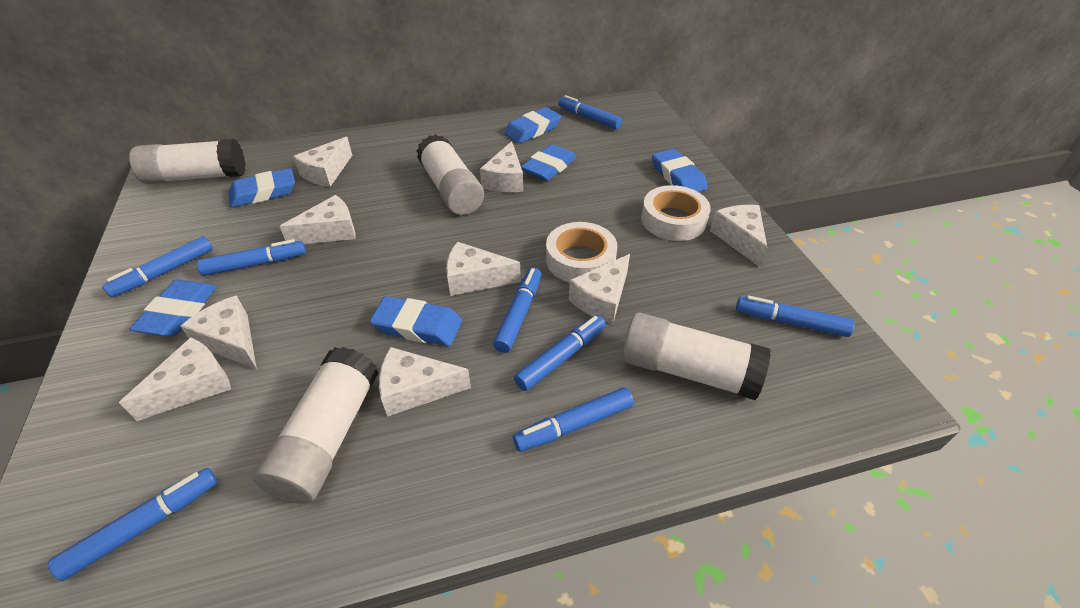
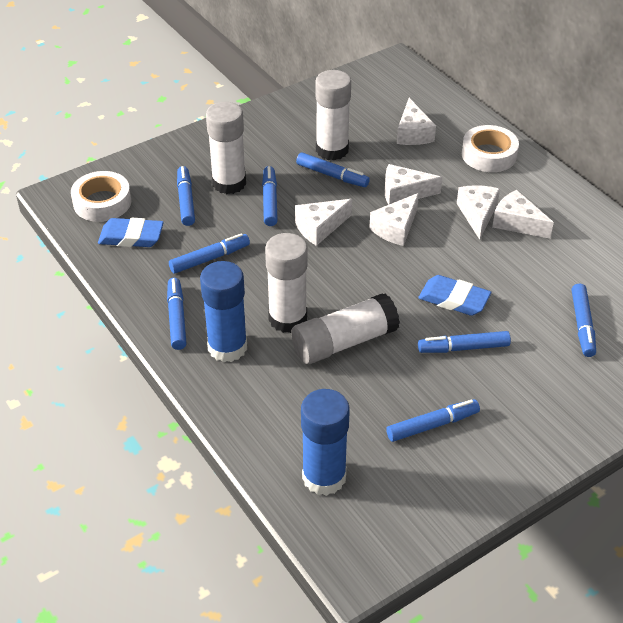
blue eraser: [129,280,217,336] [228,168,295,208] [370,296,462,346] [504,107,561,143] [521,144,576,181] [652,149,708,192] = 6 -> [98,218,164,247] [418,275,491,316] = 2
blue glue stick: none = 0 -> [200,261,247,362] [301,389,350,496] = 2
white cheese: [119,337,231,421] [180,295,257,369] [279,195,356,244] [293,137,352,187] [379,347,471,417] [446,242,521,296] [480,141,523,192] [569,254,630,323] [710,205,767,267] = 9 -> [295,199,352,246] [369,193,419,246] [385,164,442,205] [397,98,436,145] [457,185,500,240] [492,190,554,239] = 6

